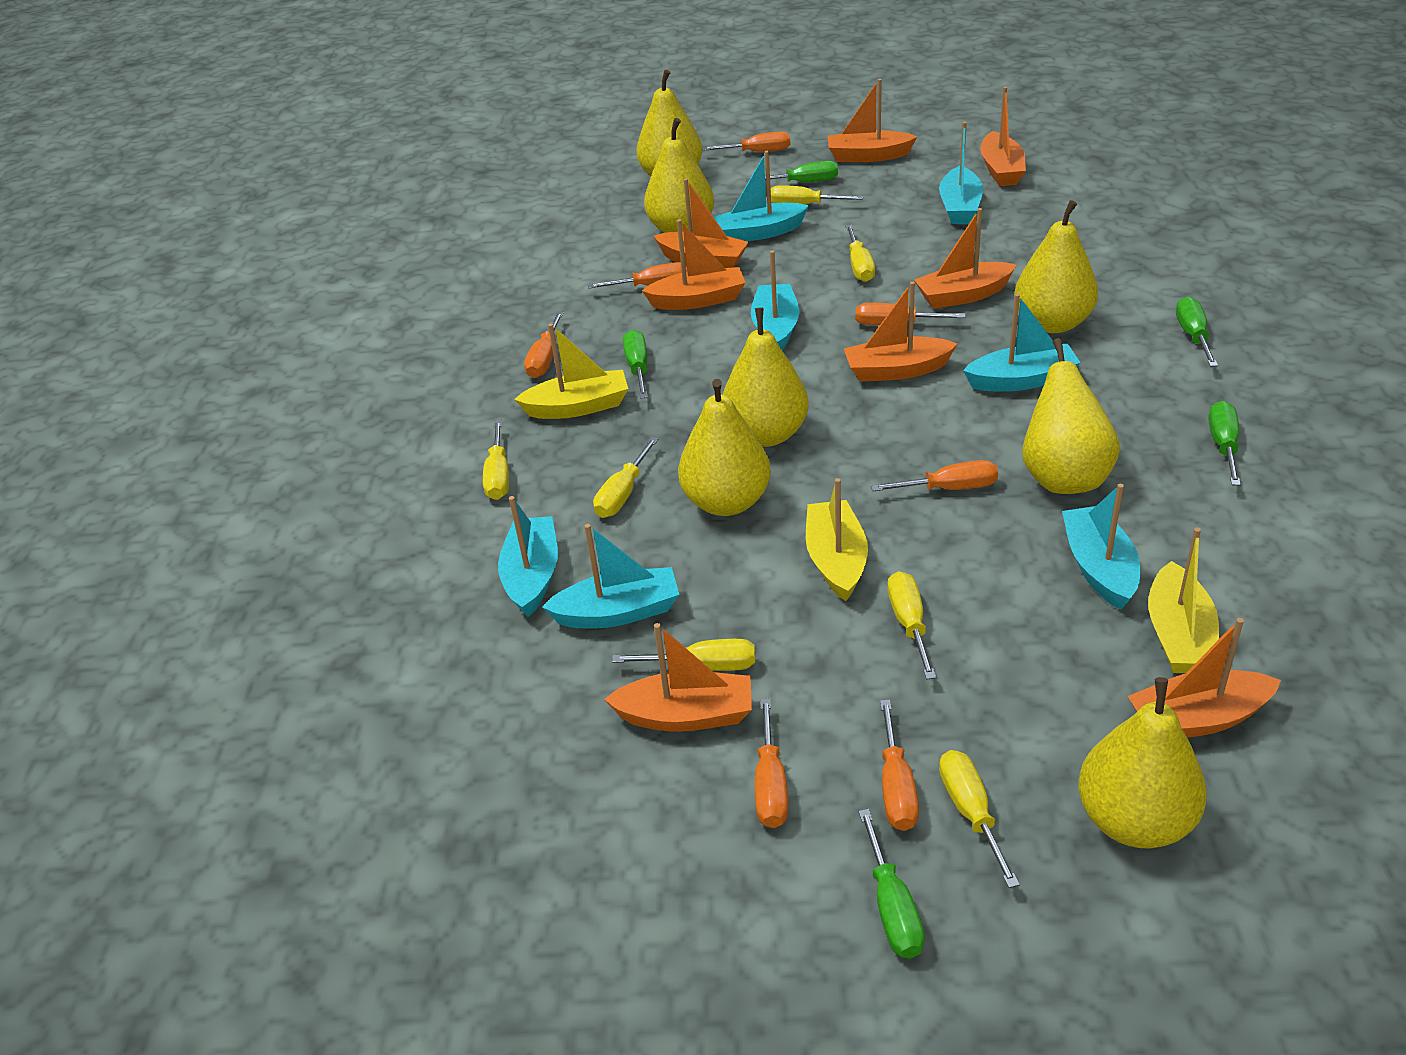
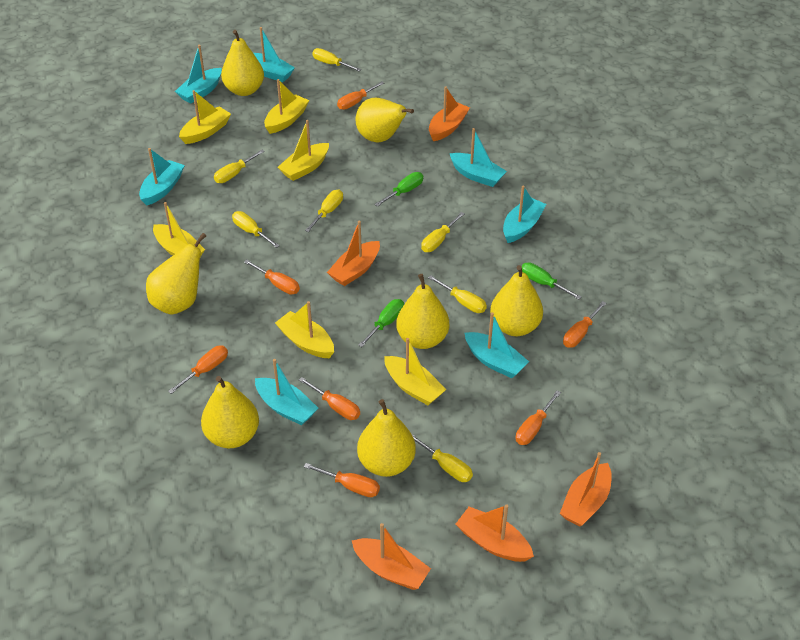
green screwdriver: [623,330,648,399] [746,161,838,182] [859,809,925,958] [1176,296,1218,367] [1209,401,1241,486] = 5 -> [358,299,404,347] [374,172,423,207] [522,262,581,299] = 3
orange boat: [604,623,752,732] [642,219,745,310] [654,178,749,268] [828,79,918,162] [844,281,957,382] [914,208,1016,309] [980,87,1026,186] [1128,618,1281,738] = 8 -> [327,221,380,286] [352,523,431,590] [429,87,470,141] [456,504,534,562] [560,452,612,527] = 5
yellow boat: [514,323,628,419] [806,478,868,601] [1148,528,1219,673] = 3 -> [153,202,205,257] [179,90,231,144] [264,79,309,134] [275,301,334,358] [278,120,329,181] [385,338,446,405] = 6

